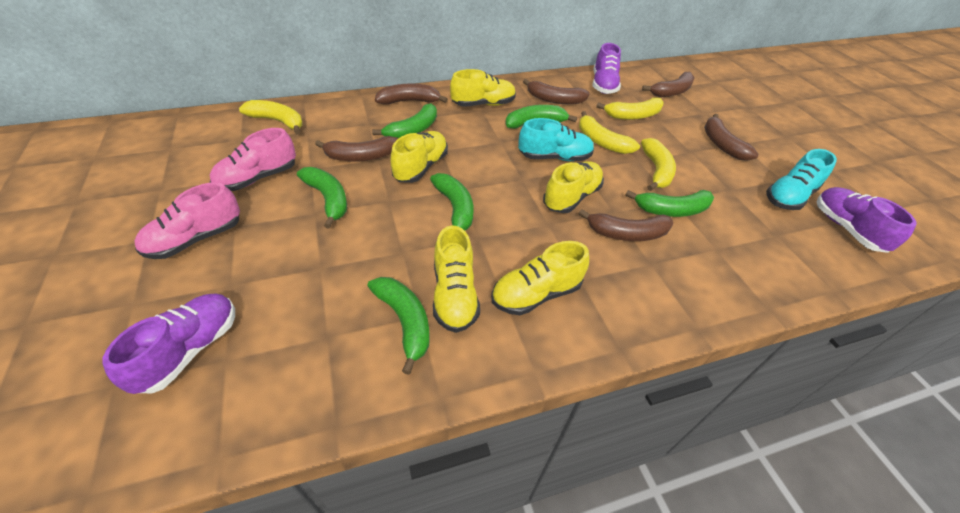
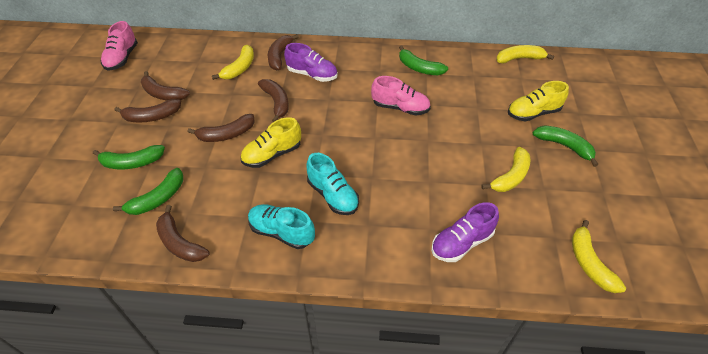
green banana: [297,167,347,229] [368,277,430,375] [372,103,437,139] [430,173,473,231] [505,105,577,129] [625,190,714,217] = 6 -> [93,145,165,169] [113,168,183,215] [399,45,448,75] [533,125,598,167] = 4
purple shoe: [102,294,235,394] [593,43,621,94] [817,187,917,253] = 3 -> [284,43,338,82] [431,202,499,262] = 2
yellow shoe: [391,131,448,183] [433,225,480,333] [450,69,516,107] [491,241,589,315] [543,161,604,213] = 5 -> [241,117,301,168] [508,81,569,121] = 2

